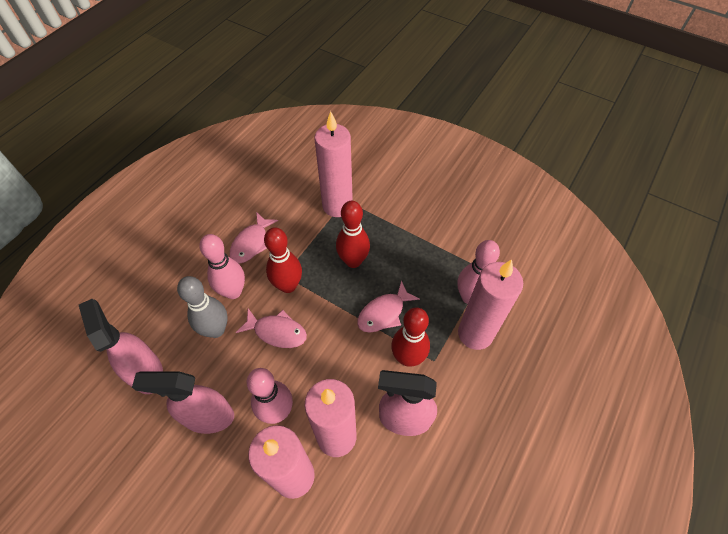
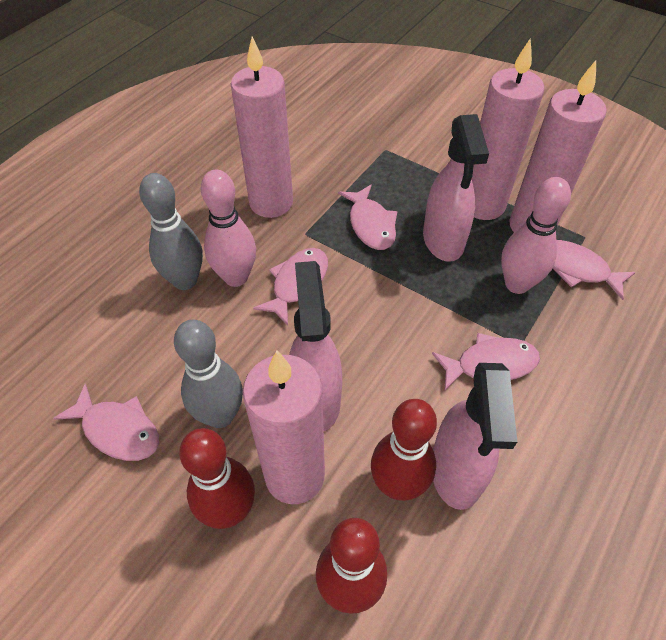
grey bowling pin: [177,276,228,338] = 1 -> [139,173,203,290] [174,320,243,428] = 2
pink bowling pin: [199,234,245,299] [247,368,293,424] [457,240,500,304] = 3 -> [201,170,256,287] [501,177,571,294] = 2
pink fish: [230,212,278,264] [236,308,307,348] [357,280,420,333] = 3 -> [53,383,159,461] [253,248,328,325] [338,184,397,250] [432,333,540,391] [552,240,636,300] = 5

